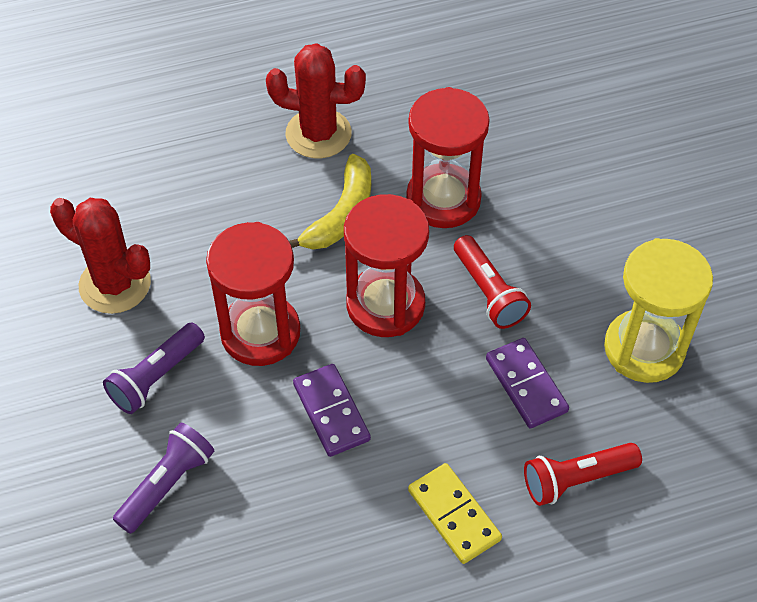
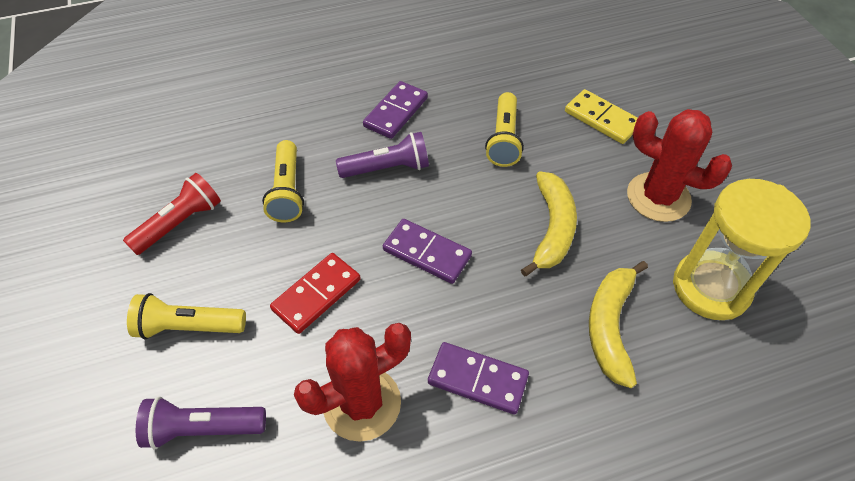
purple domino: [293,364,371,457] [486,338,569,428] = 2 -> [363,81,428,139] [383,219,472,284] [428,342,529,414] = 3
red domino: none = 0 -> [270,253,361,334] = 1
red flashlight: [454,235,531,329] [524,443,642,506] = 2 -> [123,173,221,255] = 1
red hourglass: [206,222,300,366] [344,194,429,337] [406,87,490,228] = 3 -> none = 0
yellow banana: [289,154,371,250] = 1 -> [521,171,577,276] [589,261,648,388] = 2
yellow flashlight: none = 0 -> [127,293,246,339] [262,140,304,222] [485,92,524,167] = 3

